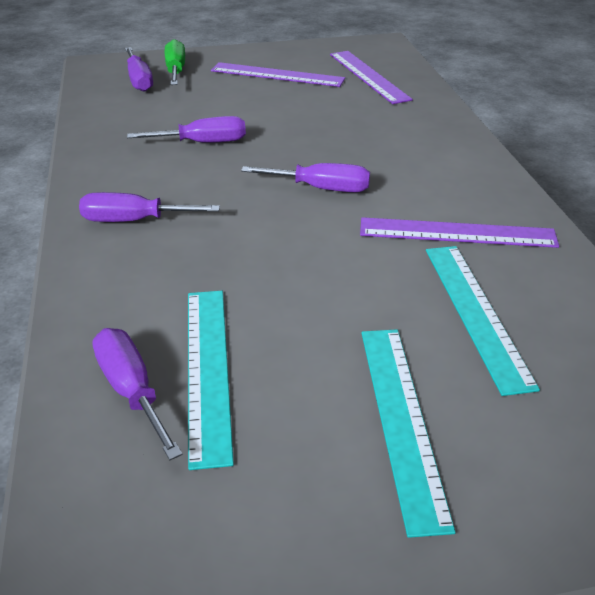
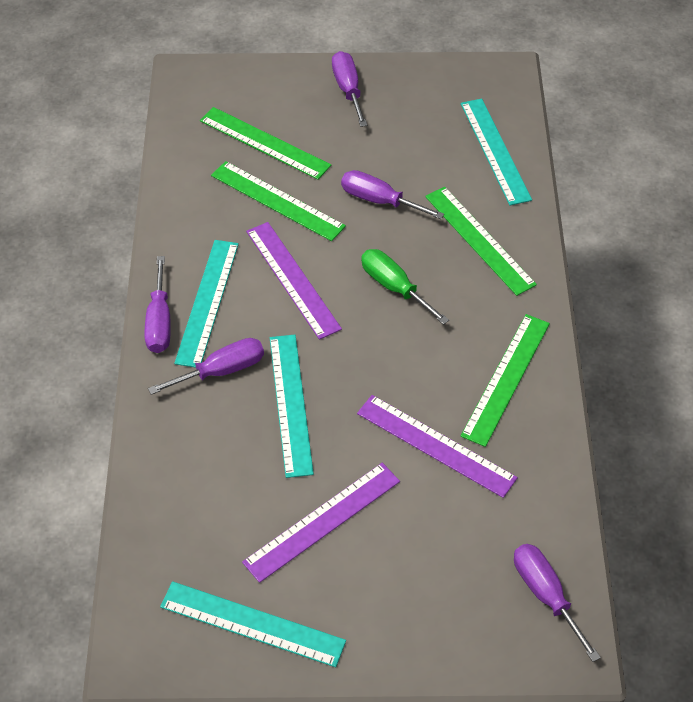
green ruler: none = 0 -> [200,107,331,180] [211,161,346,241] [425,187,537,296] [461,314,550,447] = 4
turquoise ruler: [188,291,234,470] [361,329,456,538] [426,246,540,396] = 3 -> [160,581,346,667] [174,240,239,368] [270,335,314,478] [461,99,532,205] = 4

